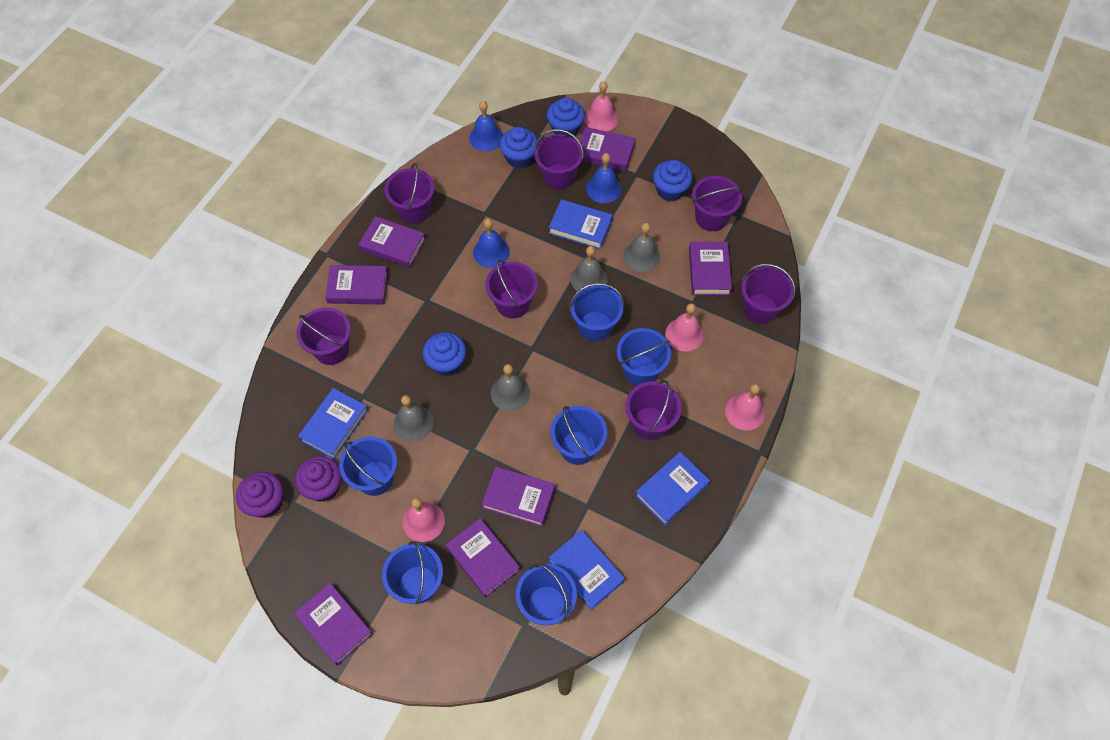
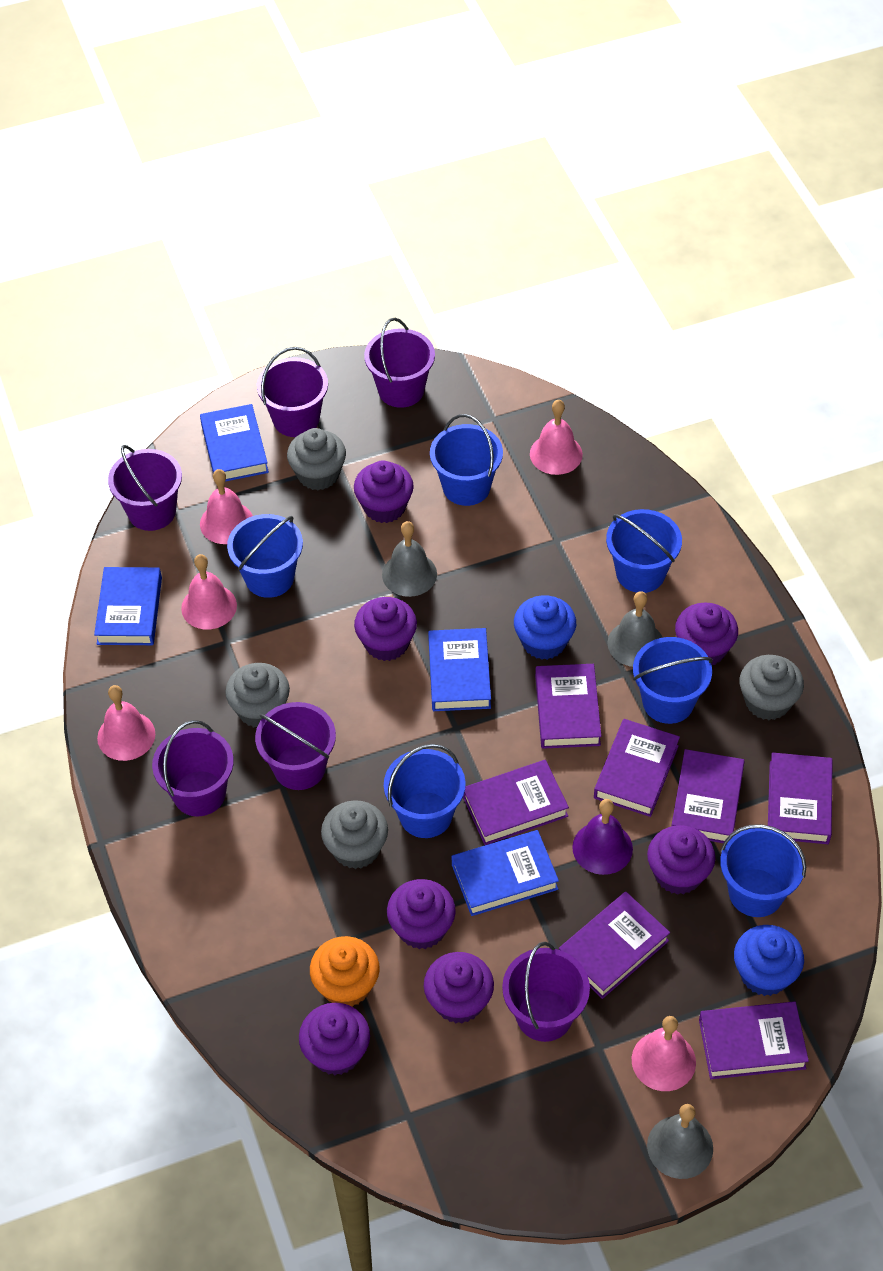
blue bell: [469,101,503,151] [473,219,510,268] [586,153,622,203] = 3 -> none = 0
blue cupcake: [423,332,466,376] [500,127,538,169] [547,97,585,137] [653,160,693,201] = 4 -> [514,595,576,660] [734,925,804,996] = 2
grey bell: [393,395,434,442] [491,364,530,411] [570,246,608,291] [623,223,660,272] = 4 -> [382,521,437,597] [607,591,663,667] [647,1104,713,1179] = 3
grey cupcake: none = 0 -> [225,663,290,728] [287,428,346,490] [321,800,388,869] [739,655,804,720] = 4
orange cupcake: none = 0 -> [310,936,380,1007] = 1
pink bell: [403,497,445,542] [584,81,618,131] [665,303,704,351] [725,384,765,431] = 4 -> [97,685,155,761] [181,554,237,630] [200,469,253,544] [530,400,583,475] [632,1016,696,1091] = 5
purple bell: none = 0 -> [572,799,633,875] = 1
purple bucket: [296,308,351,365] [385,163,434,224] [485,259,538,319] [534,129,584,189] [625,380,682,440] [692,176,742,231] [741,264,795,323] = 7 -> [108,445,182,531] [152,720,234,817] [255,702,336,790] [257,347,328,437] [364,318,435,408] [502,942,590,1042] = 6
purple cupcake: [236,472,283,518] [295,456,342,502] = 2 -> [299,1003,370,1075] [354,460,414,523] [354,597,417,661] [387,879,456,949] [424,952,494,1023] [647,825,715,895] [675,602,738,665] = 7

